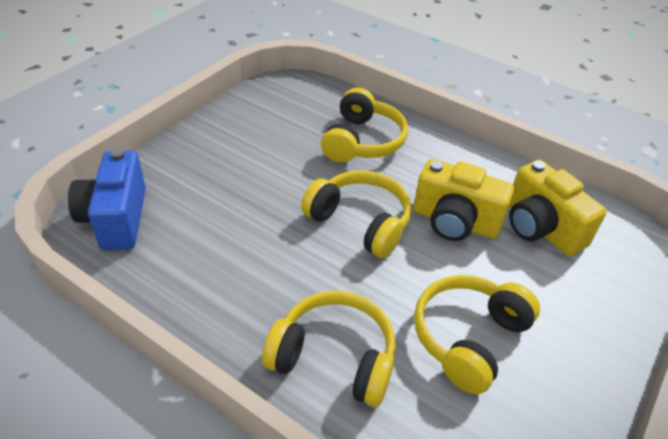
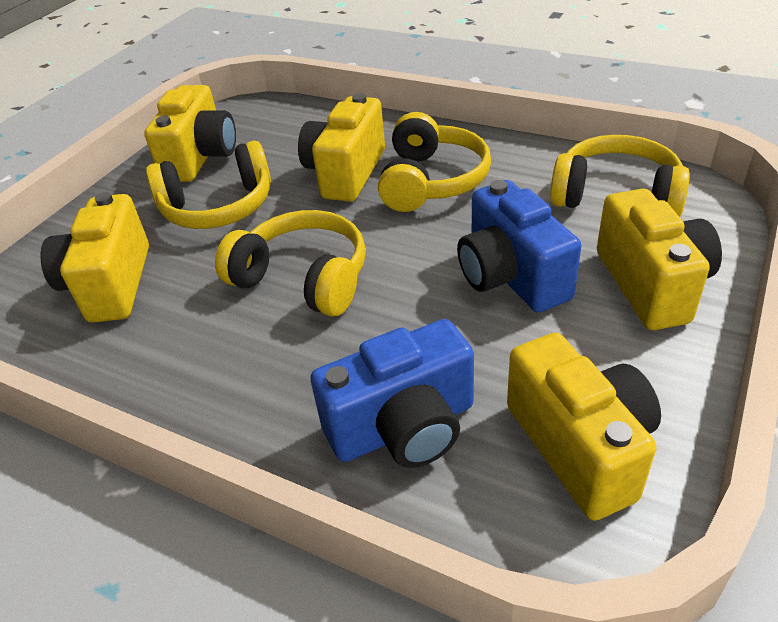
blue camera: [68,149,146,250] = 1 -> [311,319,474,468] [457,180,581,313] = 2
yellow camera: [413,159,514,241] [509,160,607,256] = 2 -> [40,192,149,323] [144,85,236,182] [298,93,385,202] [507,333,661,521] [597,188,722,330] = 5

